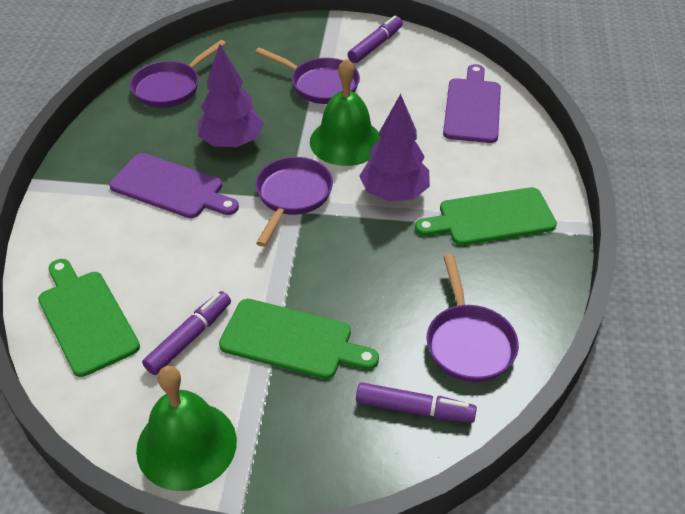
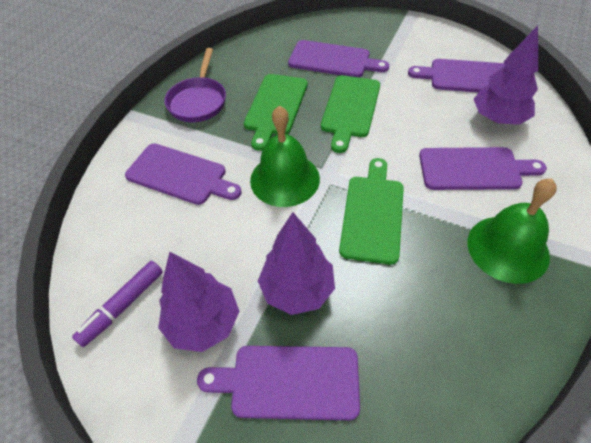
purple cutting board: [109,153,239,218] [443,64,501,143] = 2 -> [125,143,242,205] [197,346,360,420] [288,40,389,77] [408,59,505,93] [419,147,547,190] = 5
purple marker: [142,291,231,375] [348,16,403,63] [356,382,477,423] = 3 -> [72,261,163,347] = 1
purple pan: [130,40,226,108] [255,47,360,104] [255,157,333,247] [426,254,519,383] = 4 -> [165,48,226,122] = 1
purple tree: [198,44,264,148] [359,94,430,202] = 2 -> [158,252,239,352] [258,212,335,315] [473,25,538,125] = 3

